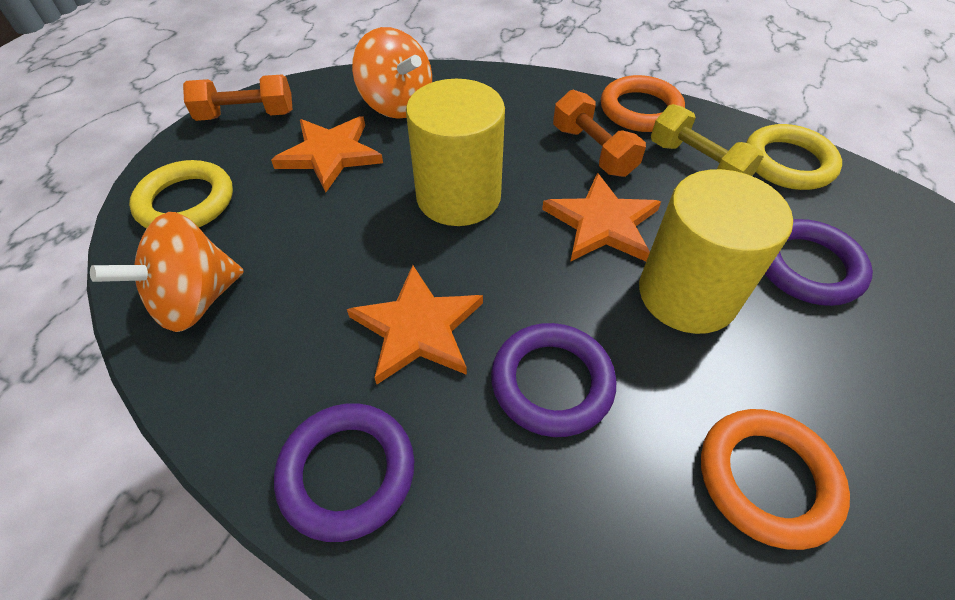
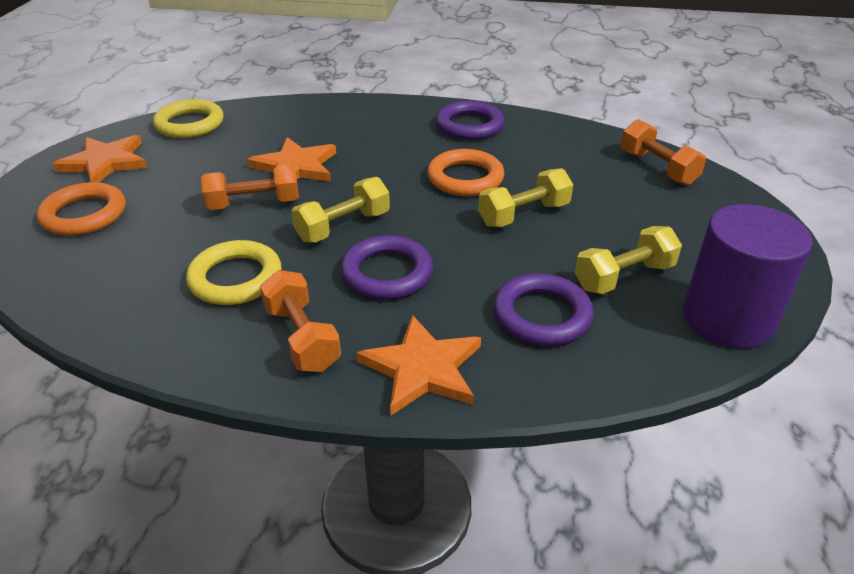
orange dumbbell: [183,74,292,121] [553,90,646,177] = 2 -> [201,165,299,210] [260,270,341,372] [621,119,706,185] = 3
orange spinning top: [90,212,244,332] [352,27,432,119] = 2 -> none = 0
purple cylinder: none = 0 -> [683,204,813,348] = 1
yellow cylinder: [406,79,505,226] [639,169,793,334] = 2 -> none = 0
yellow dumbbell: [651,104,764,176] = 1 -> [291,177,390,243] [478,168,573,227] [575,226,682,294] = 3

